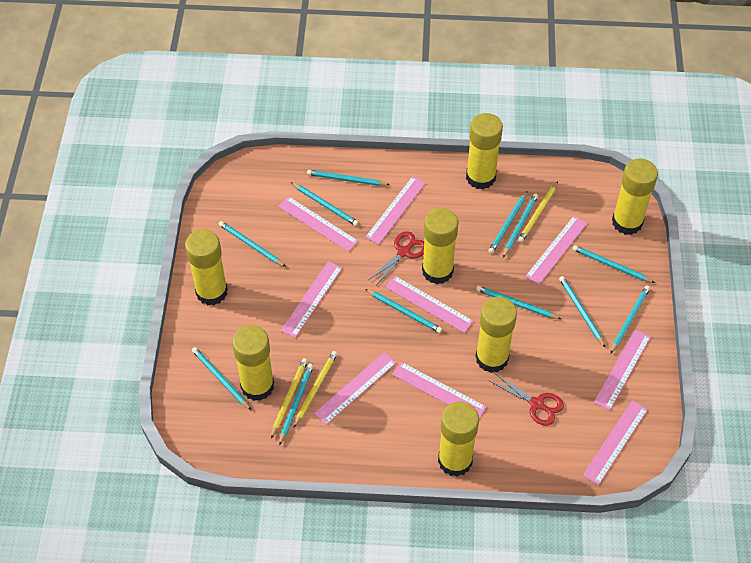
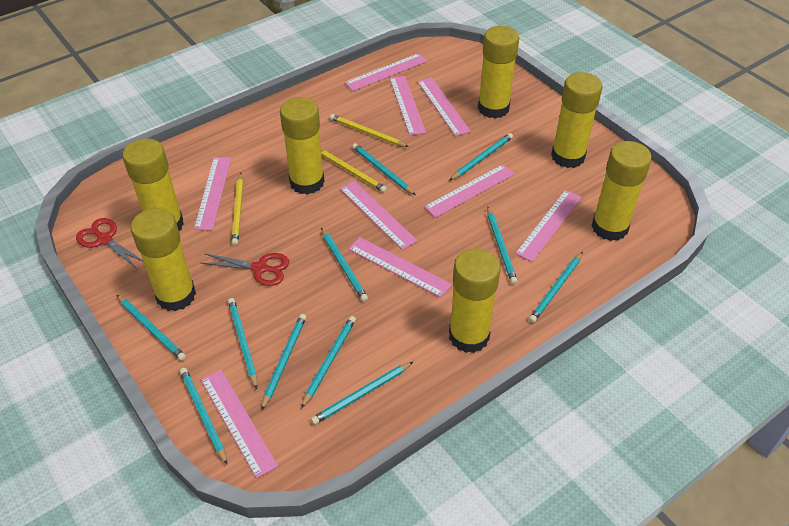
turquoise pencil: [192,347,251,410] [218,221,286,267] [279,364,314,445] [291,182,359,226] [307,170,390,186] [365,289,442,333] [476,286,561,319] [488,191,527,254] [503,193,538,258] [559,276,606,348] [572,245,655,283] [610,286,650,354] = 12 -> [117,295,186,361] [180,368,227,465] [228,298,258,389] [261,314,306,411] [301,316,356,409] [311,362,413,425] [321,228,368,302] [352,143,416,195] [449,133,513,181] [487,206,518,284] [529,252,583,323] = 11

